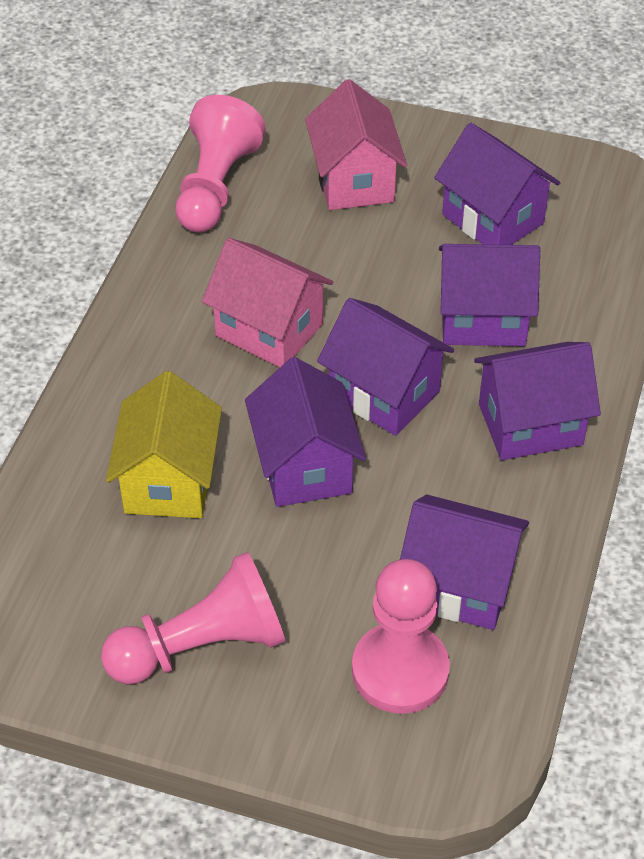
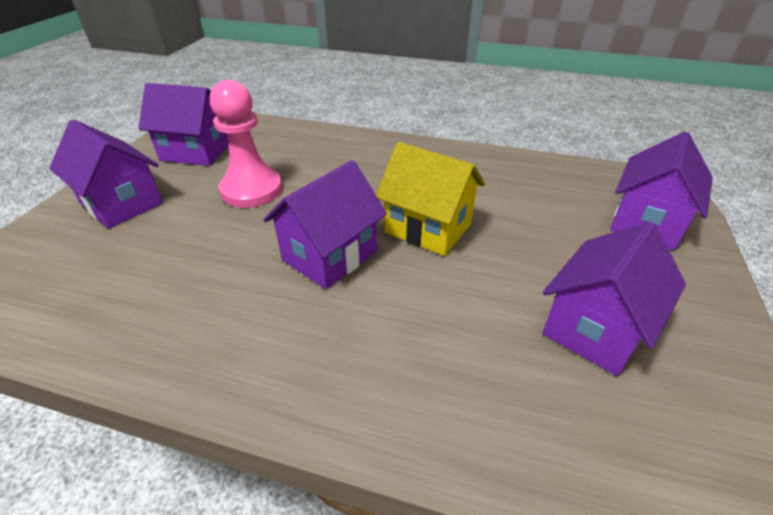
pink house: [202,238,333,367] [305,79,407,210] = 2 -> none = 0
pink pawn: [101,552,285,685] [175,95,266,233] [352,559,450,714] = 3 -> [210,80,283,208] = 1
purple house: [245,357,366,507] [317,298,454,436] [400,495,529,630] [434,123,560,245] [439,244,540,346] [474,342,601,460] = 6 -> [49,119,163,228] [138,83,228,166] [263,160,387,289] [542,221,686,376] [610,132,713,250] = 5

